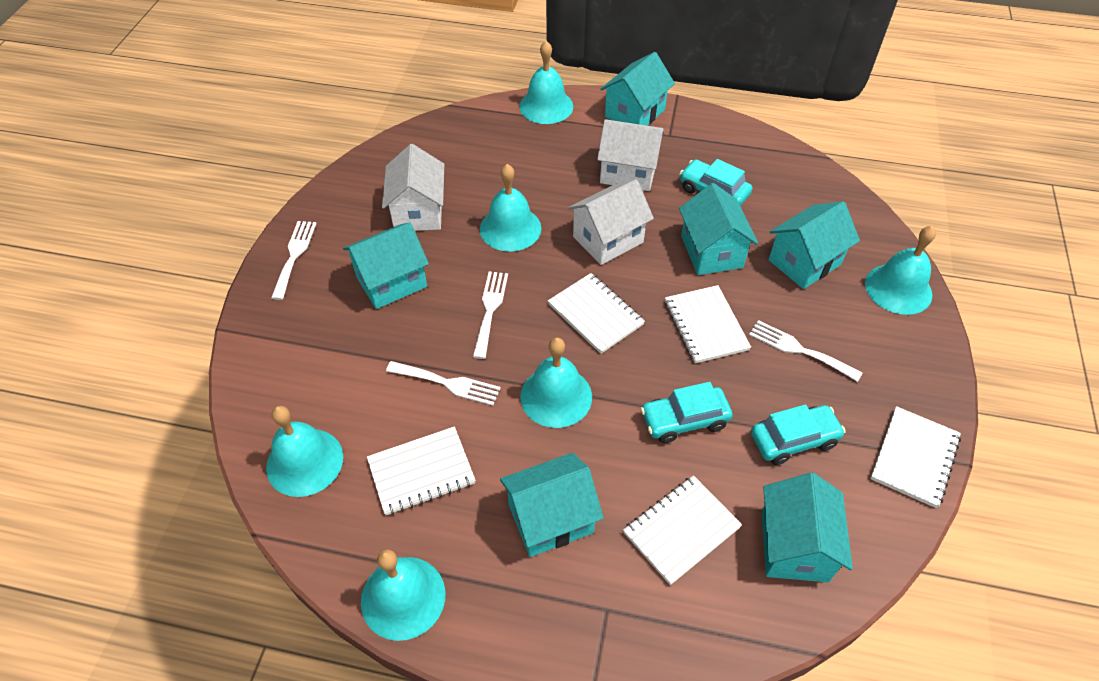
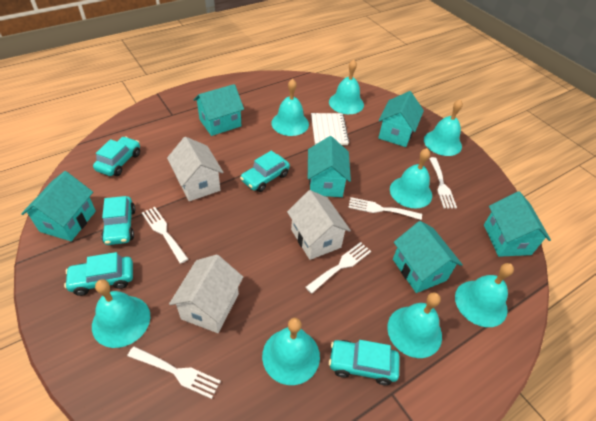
turquoise bell: [266,406,343,497] [361,549,445,641] [480,164,541,252] [519,41,573,124] [520,337,592,428] [865,226,936,315] = 6 -> [92,279,150,348] [262,318,320,385] [271,79,309,136] [329,60,364,114] [387,292,442,358] [390,148,432,208] [424,99,463,156] [455,263,514,327] = 8
turquoise car: [640,382,733,443] [679,159,753,206] [751,404,846,465] = 3 -> [64,252,133,296] [93,136,140,176] [101,196,135,245] [240,150,290,192] [329,340,400,385] = 5
white fork: [271,221,317,300] [386,361,501,406] [473,272,508,359] [749,320,862,382] = 4 -> [127,346,221,399] [142,207,188,264] [305,242,371,294] [348,197,422,220] [429,157,457,208] = 5
white notebook: [367,427,476,515] [548,273,645,354] [623,475,742,585] [665,285,751,363] [870,406,961,508] = 5 -> [311,113,349,145] = 1

